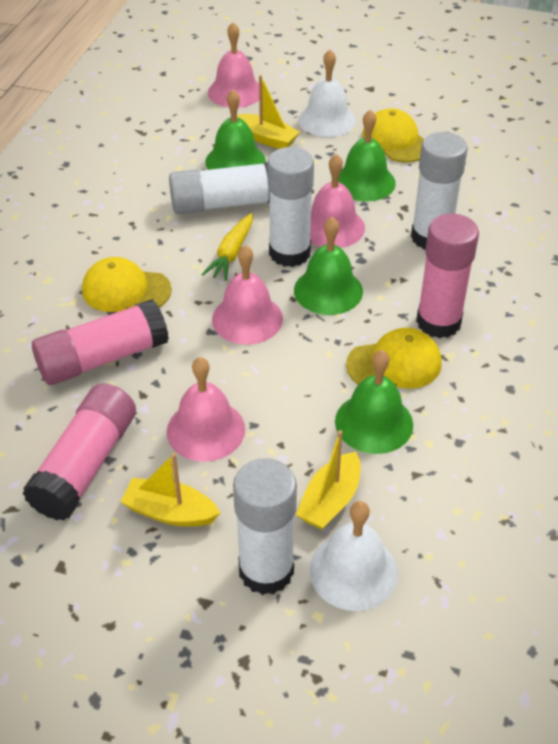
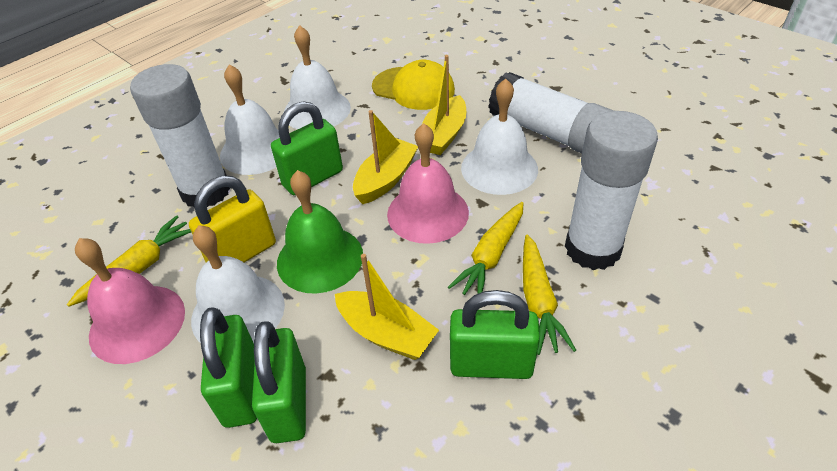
green bell: [205,89,266,170] [294,217,363,315] [335,350,413,454] [338,110,396,202] = 4 -> [277,170,363,294] = 1
green padlock: none = 0 -> [200,307,257,428] [252,321,306,443] [271,101,343,195] [450,290,540,379] = 4
pink bell: [167,357,245,462] [208,22,259,108] [212,245,283,345] [310,154,365,248] = 4 -> [75,238,185,364] [387,123,469,244] = 2
pink glue stick: [22,383,136,521] [32,299,169,385] [416,214,479,339] = 3 -> none = 0
white bell: [298,49,356,137] [310,501,398,611] = 2 -> [191,225,285,343] [220,64,280,175] [283,25,351,129] [461,79,538,195] = 4
white glue stick: [169,162,270,214] [233,458,297,595] [267,147,314,267] [411,132,468,250] = 4 -> [130,64,230,208] [488,72,614,154] [565,111,658,270] = 3
yellow cap: [82,257,172,312] [346,328,442,389] [362,108,424,163] = 3 -> [372,60,455,110] = 1
yellow carrot: [202,213,253,281] = 1 -> [67,215,191,306] [448,202,523,295] [523,235,576,355] = 3
yellow padlock: none = 0 -> [189,176,276,262] = 1

